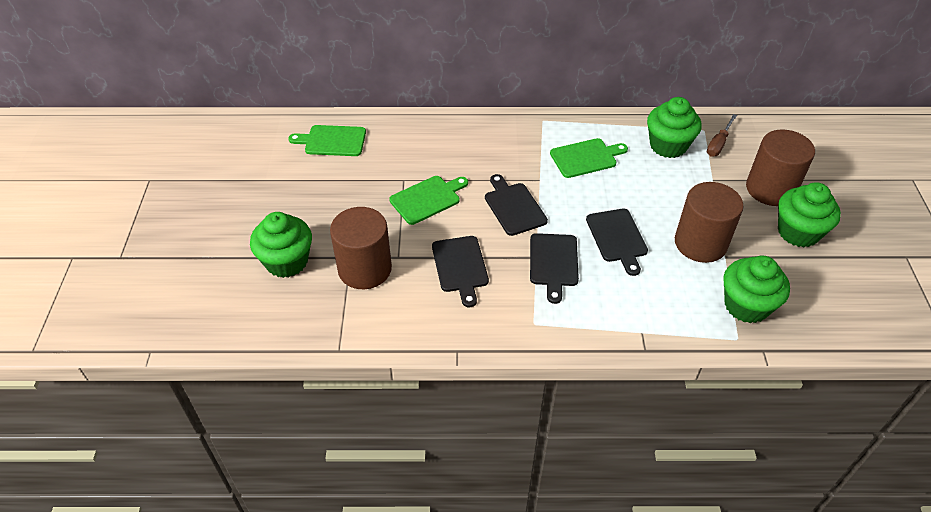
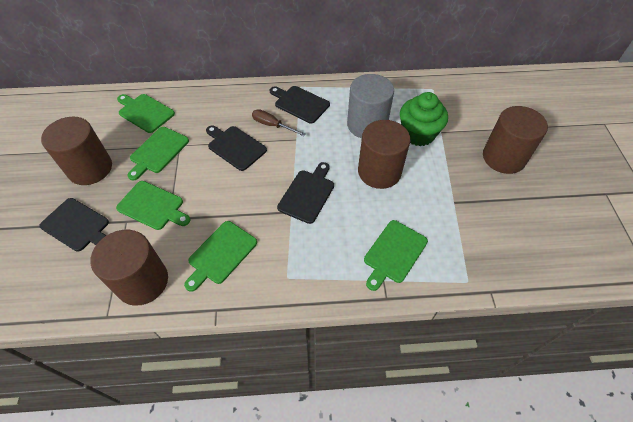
brown cylinder: [330,207,392,289] [675,182,744,263] [746,129,815,206] = 3 -> [41,117,112,185] [90,230,168,306] [358,120,410,189] [483,106,548,174] = 4
green cupcake: [250,212,312,278] [647,97,702,158] [723,255,790,323] [778,182,841,247] = 4 -> [400,92,448,146] = 1
green cutting board: [288,125,366,156] [389,176,468,225] [550,138,628,178] = 3 -> [116,181,190,230] [117,94,175,133] [127,127,189,180] [184,221,257,292] [364,220,428,291] = 5
grey cylinder: none = 0 -> [347,74,394,138] = 1

